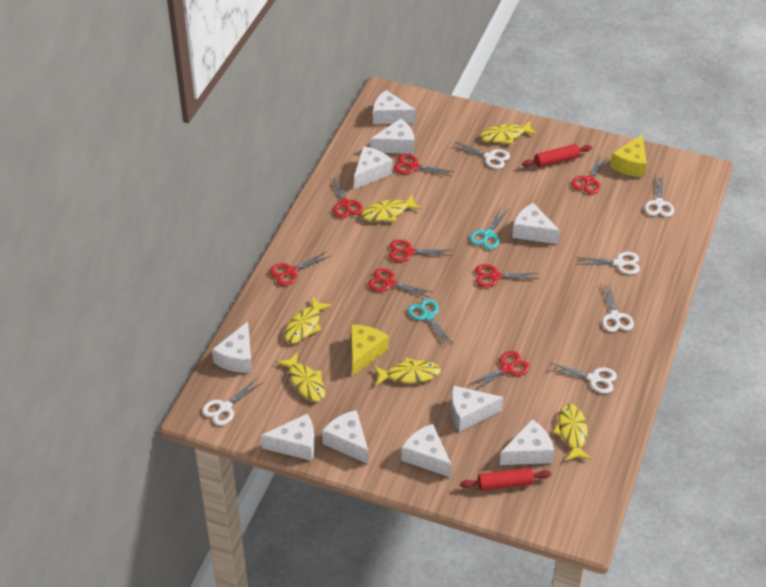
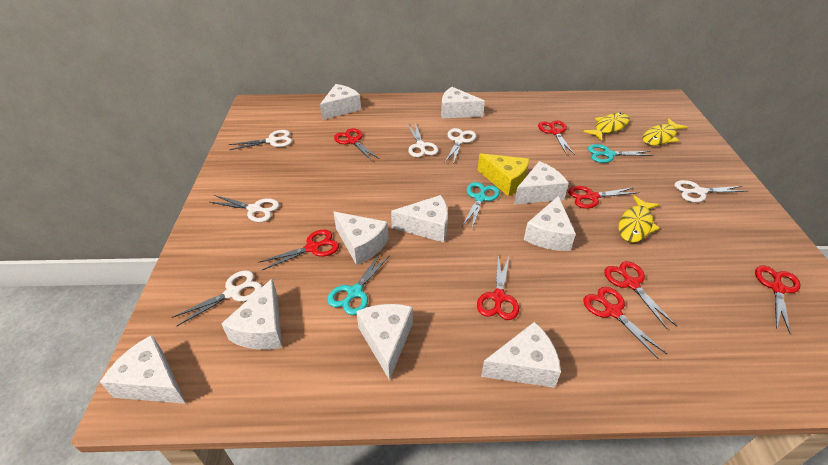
red rolling pin: [460,468,551,491] [522,144,592,167] = 2 -> none = 0
turquoise scissors: [408,299,454,348] [470,207,508,249] = 2 -> [327,253,390,315] [462,182,500,228] [587,144,654,163] = 3
yellow cheese: [351,325,388,375] [610,134,647,177] = 2 -> [478,153,530,197] = 1
yellow fish: [277,352,325,401] [284,297,332,343] [361,195,422,222] [373,358,441,386] [480,121,538,144] [553,404,591,461] = 6 -> [584,113,630,141] [619,196,660,243] [642,118,688,146] = 3

